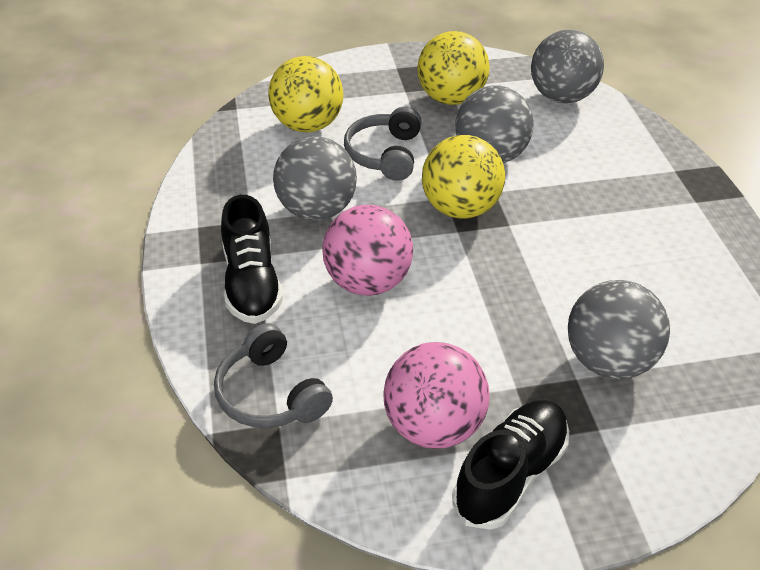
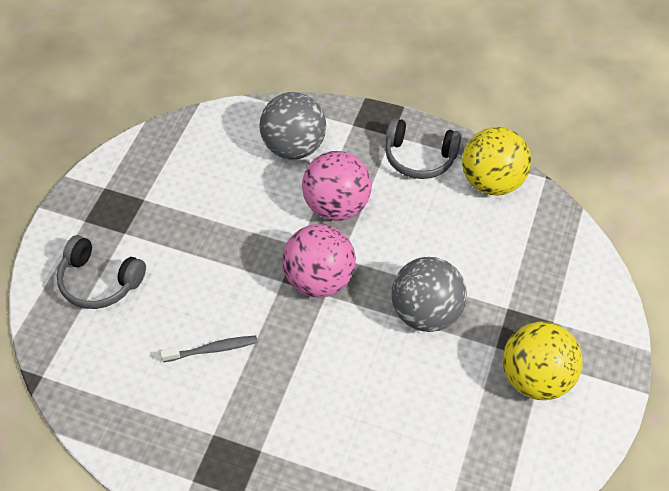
black shoe: [221,195,283,324] [452,400,569,530] = 2 -> none = 0
grey ball: [273,136,357,220] [455,85,534,163] [531,29,604,103] [568,280,670,379] = 4 -> [259,92,326,159] [392,257,467,332] = 2
grey toothbrush: none = 0 -> [160,336,258,362] = 1
yellow ball: [268,56,343,132] [417,31,490,105] [422,135,505,219] = 3 -> [462,127,531,195] [503,321,583,400] = 2

